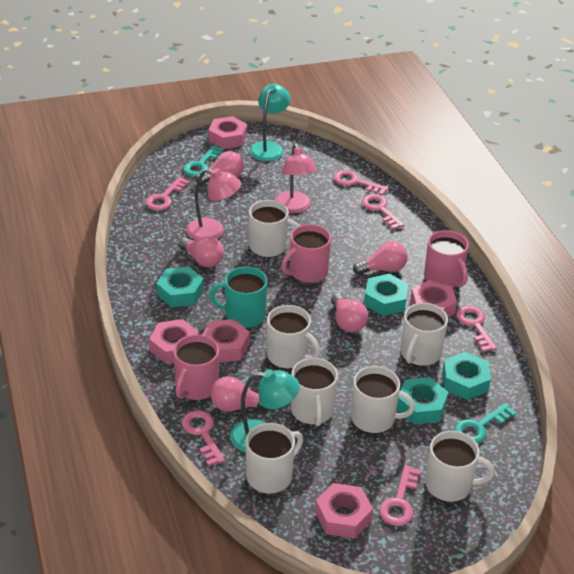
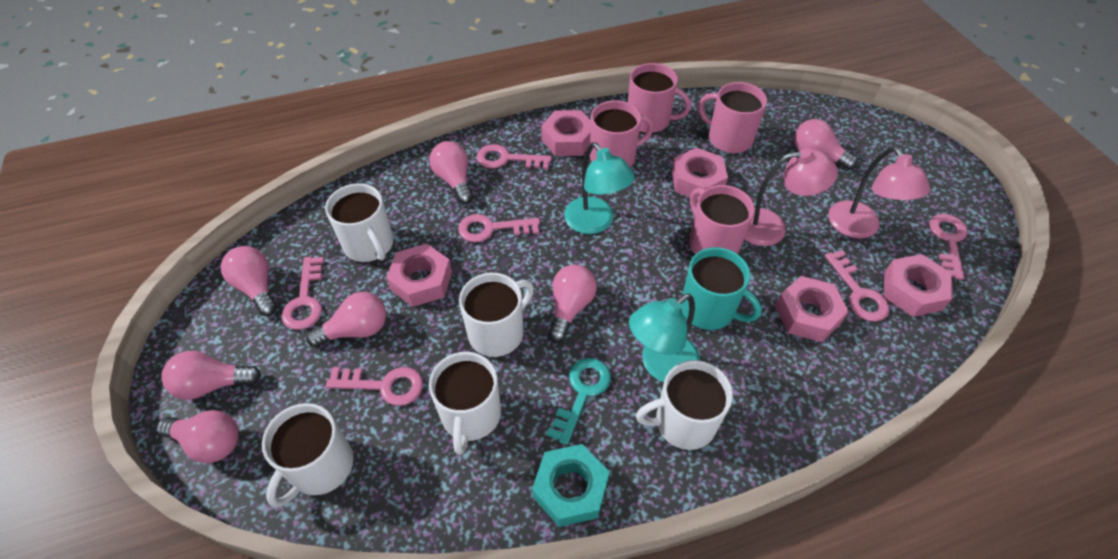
pink light bulb: [178,236,224,267] [195,151,244,185] [211,376,270,412] [331,294,368,332] [353,241,408,275] = 5 -> [156,410,239,463] [161,351,261,400] [221,246,277,316] [306,292,386,347] [430,141,473,204] [549,265,597,342] [794,119,858,170] = 7
pink mug: [173,334,219,400] [281,224,331,283] [424,230,469,288] = 3 -> [590,100,654,167] [628,63,691,133] [689,185,755,254] [698,82,767,153] = 4
turquoise key: [183,145,224,177] [454,403,517,443] = 2 -> [547,358,611,445] = 1
turquoise nut: [156,267,204,307] [364,274,408,316] [396,377,448,424] [442,352,491,400] = 4 -> [532,444,609,527] = 1
white mug: [246,423,303,494] [249,200,299,257] [267,305,321,368] [291,358,338,426] [351,366,415,433] [401,303,448,366] [425,431,495,502] = 7 -> [262,403,354,507] [325,183,394,262] [429,352,501,455] [459,273,534,357] [636,360,733,450] = 5

